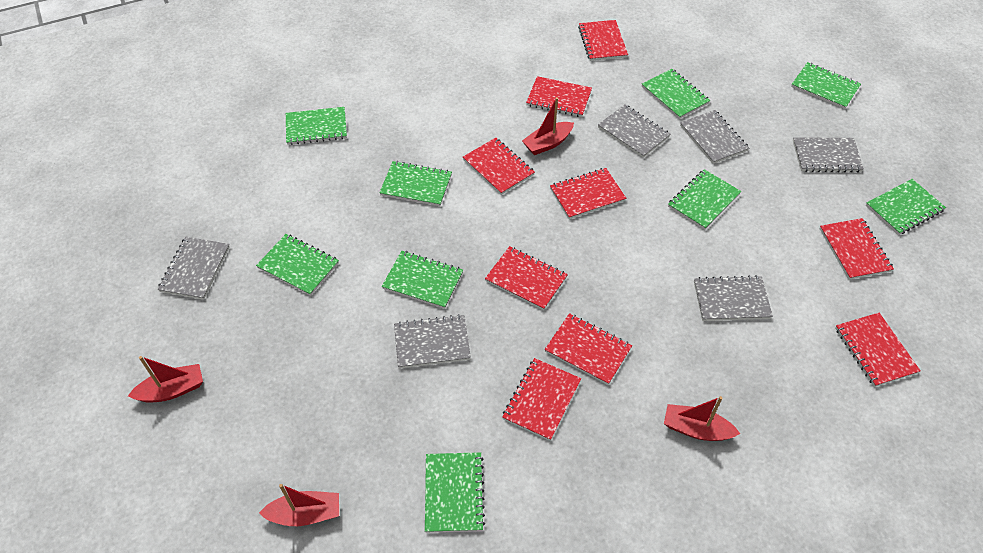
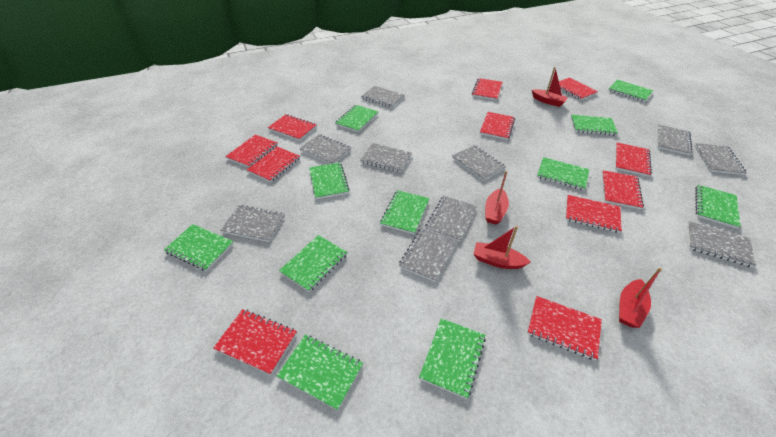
green notebook: [256,234,339,296] [286,107,347,145] [379,161,452,206] [382,251,463,309] [425,452,485,533] [642,69,710,119] [668,169,741,230] [791,62,861,109] [866,179,946,235] = 9 -> [164,224,234,271] [277,334,363,411] [279,235,347,292] [309,162,350,199] [335,105,378,132] [380,190,430,234] [419,318,486,399] [537,157,589,190] [571,115,618,136] [608,80,653,102] [695,185,741,229] = 11
grey notebook: [157,237,229,300] [394,314,471,369] [598,105,670,158] [680,110,749,164] [694,275,773,321] [793,137,864,172] = 6 -> [220,205,285,242] [299,134,351,164] [360,143,412,172] [361,86,404,108] [399,228,457,282] [425,196,477,242] [452,145,506,181] [657,125,693,156] [687,221,756,267] [695,143,746,175] = 10
red notebook: [463,138,535,195] [485,246,568,310] [502,358,581,441] [526,76,592,117] [545,313,632,385] [550,168,626,219] [578,20,628,61] [820,218,894,280] [835,313,921,387] = 9 -> [213,309,297,375] [225,135,278,167] [246,147,300,182] [268,114,317,141] [472,78,502,100] [480,112,515,140] [527,296,602,360] [559,77,598,100] [565,195,622,233] [602,170,644,209] [615,143,652,177] = 11

